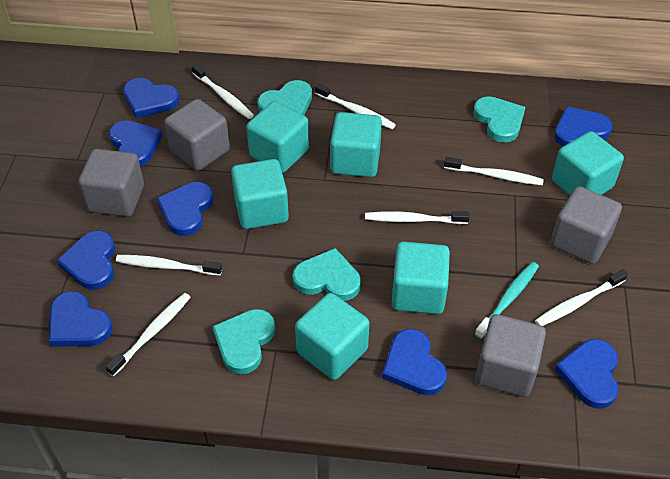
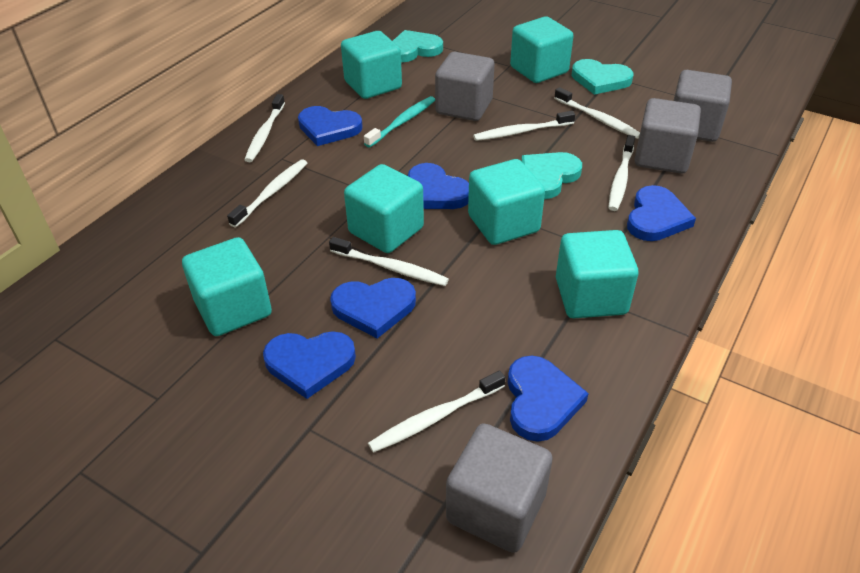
blue heart: [49,291,112,347] [57,231,115,290] [109,120,163,167] [123,78,179,118] [157,182,213,236] [382,329,447,395] [554,106,612,146] [555,339,619,408] = 8 -> [263,331,356,399] [298,106,363,146] [330,278,416,339] [408,163,469,209] [508,355,589,442] [627,185,696,241] = 6
turquoise heart: [212,309,275,374] [258,80,312,115] [293,248,361,301] [473,96,525,142] = 4 -> [393,30,443,62] [521,152,582,199] [572,59,633,95] = 3

